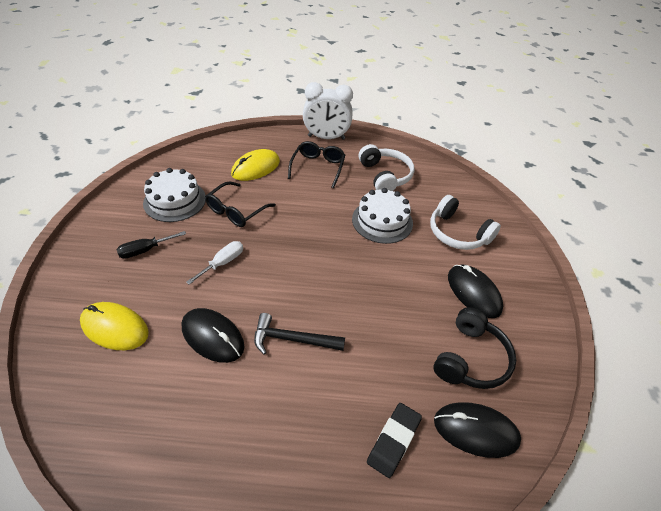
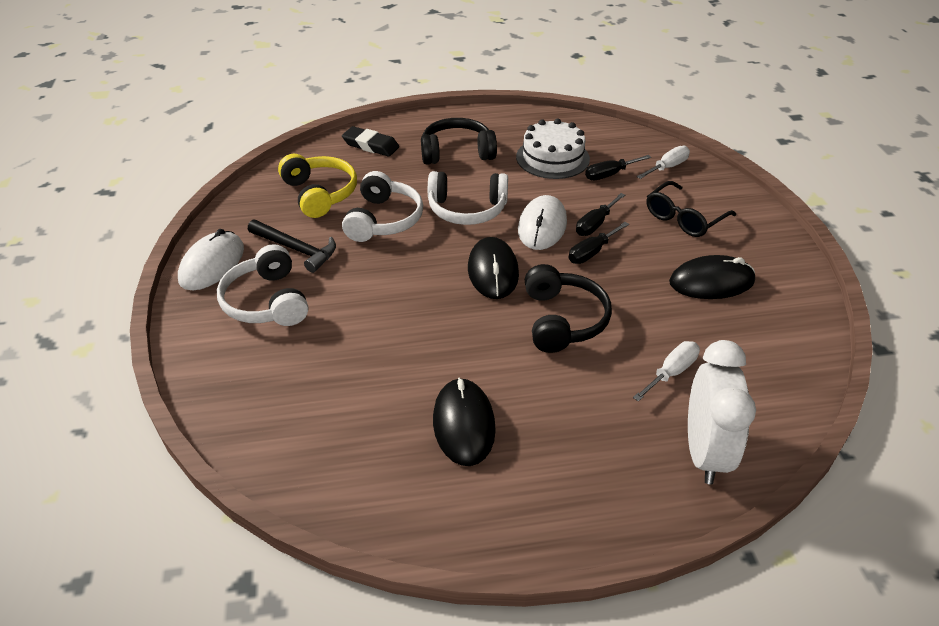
black glasses: [205,181,276,227] [288,141,345,188] = 2 -> [647,181,736,237] = 1
black headphones: [434,307,516,389] = 1 -> [421,118,497,165] [524,264,612,353] = 2
black screwdriver: [117,231,186,259] = 1 -> [568,222,629,264] [576,193,625,236] [585,155,651,180] = 3
white cake: [143,168,206,222] [352,188,413,244] = 2 -> [516,118,590,179] = 1
white headphones: [359,144,414,191] [430,195,501,250] = 2 -> [217,244,308,326] [342,171,423,242] [428,171,508,225] = 3
white mouse: none = 0 -> [178,229,244,290] [518,195,567,250] = 2
white screwdriver: [186,241,243,285] = 1 -> [633,341,700,402] [637,146,690,179] = 2
yellow headphones: none = 0 -> [278,154,357,218] = 1
yellow mouse: [80,302,149,350] [231,149,280,181] = 2 -> none = 0

